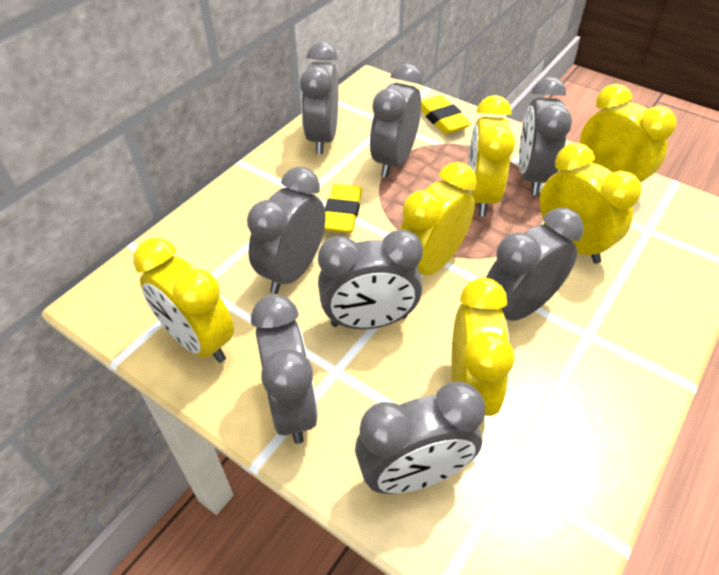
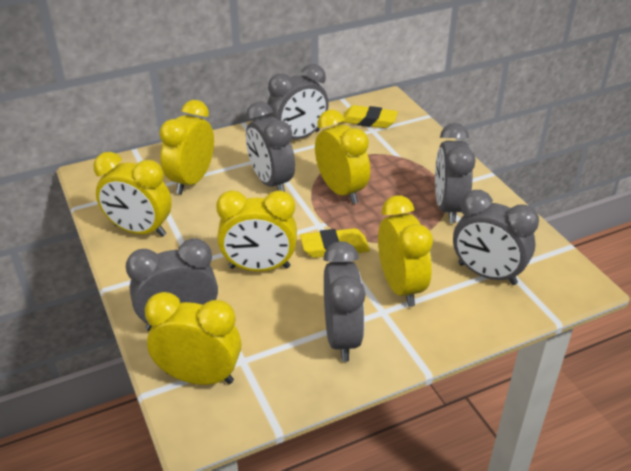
grey clock: [247,167,326,294] [251,294,318,444] [300,42,338,154] [318,229,423,329] [355,382,485,494] [370,64,422,178] [486,208,583,321] [519,77,572,195] = 8 -> [126,238,218,331] [246,101,295,192] [267,64,329,139] [323,241,365,362] [435,123,475,223] [453,190,539,285] = 6

